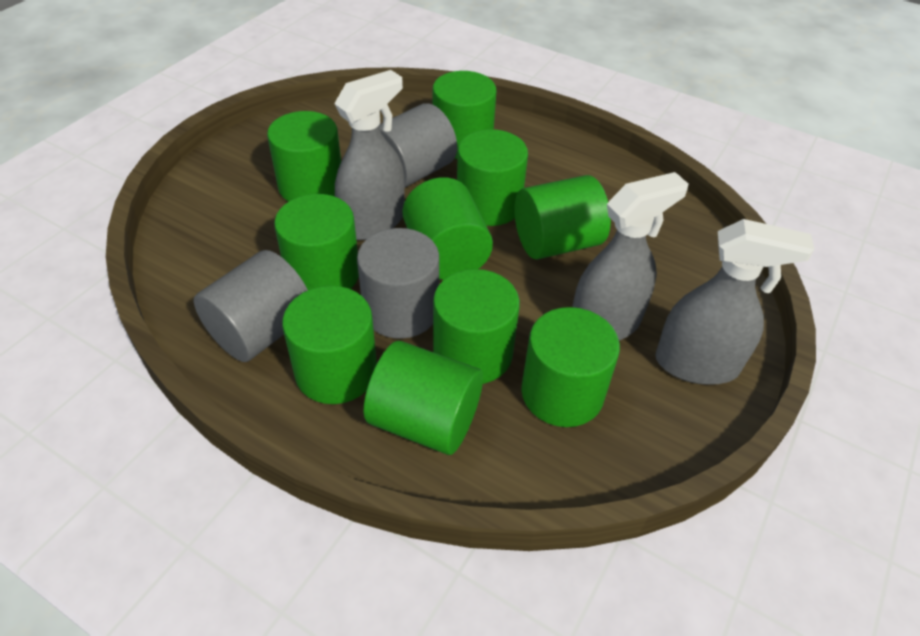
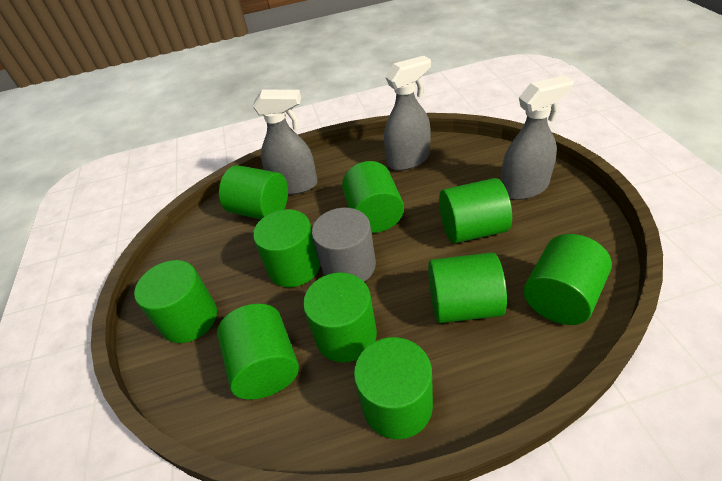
grey cylinder: [194,250,308,362] [357,228,439,339] [379,103,457,188] = 3 -> [312,208,376,282] = 1

